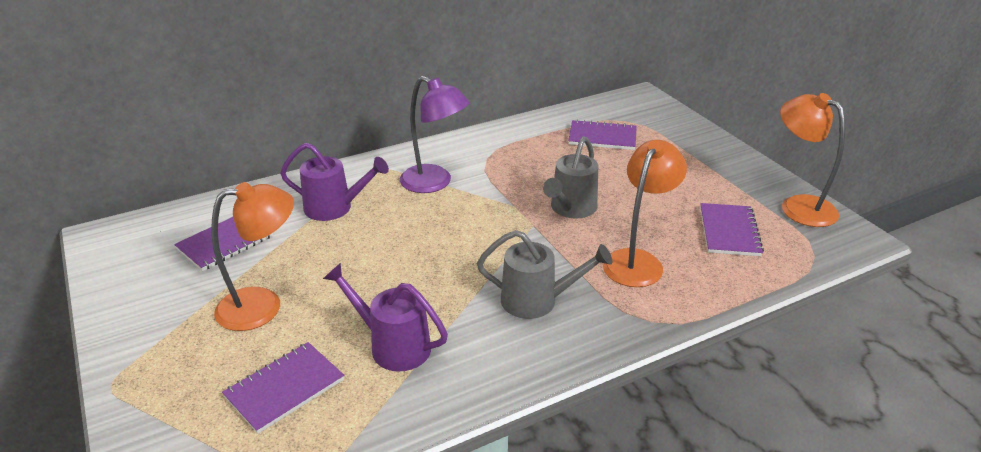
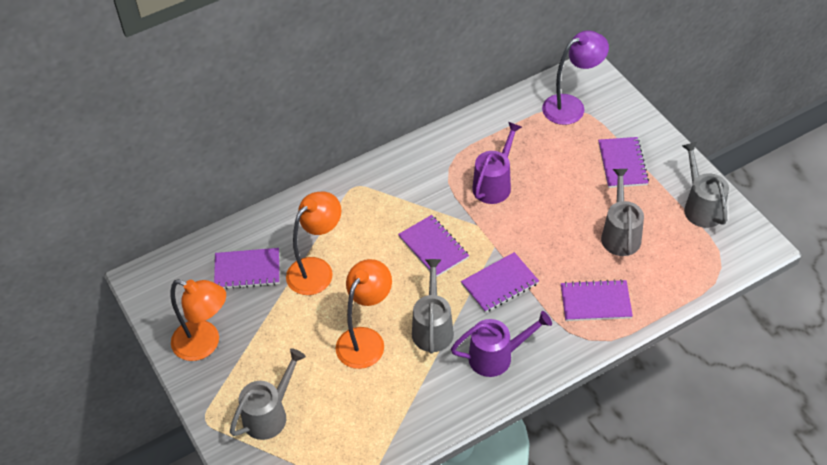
grey watering can: [477,230,612,319] [543,136,598,219] = 2 -> [230,348,306,440] [412,259,454,354] [601,169,644,256] [682,142,729,228] = 4
purple notebook: [174,217,273,271] [222,342,344,434] [568,119,637,150] [700,203,764,256] = 4 -> [214,248,279,289] [398,215,469,277] [461,252,539,313] [561,279,633,321] [598,137,649,188] = 5

